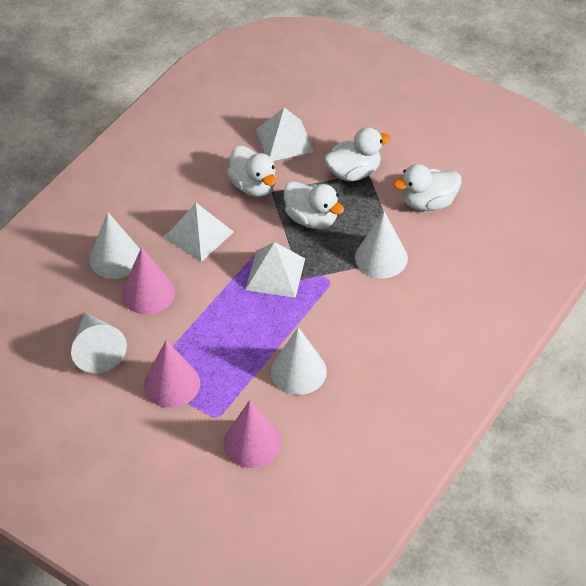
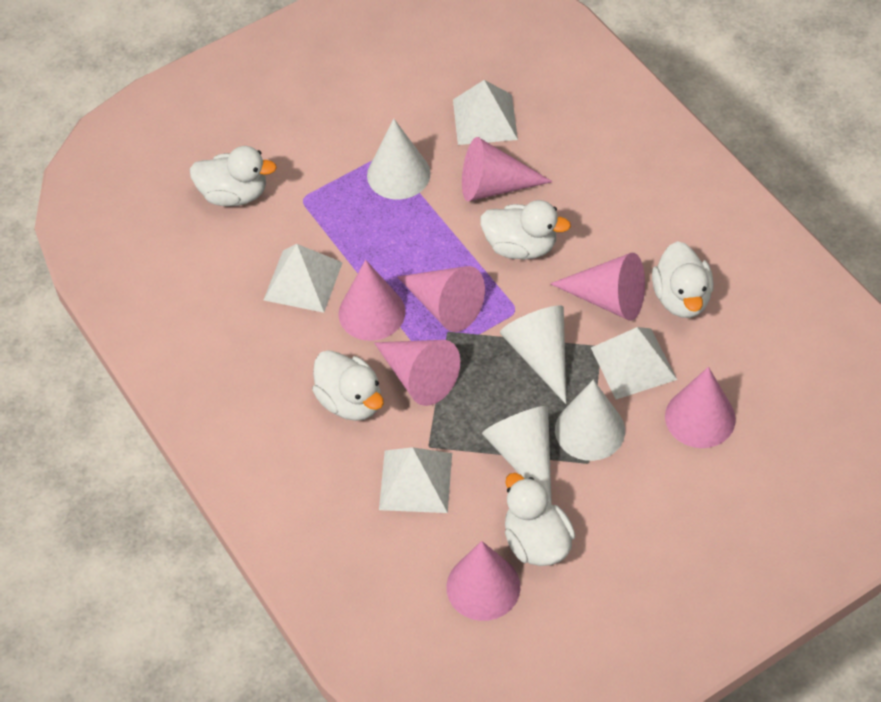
pink cone: [122,247,175,315] [144,340,200,408] [223,400,282,468] = 3 -> [339,260,405,341] [374,340,460,406] [397,266,485,332] [447,541,520,621] [462,137,553,201] [550,253,645,321] [665,367,736,448] = 7
white duck: [227,146,276,197] [284,181,344,229] [324,127,391,181] [393,164,462,211] = 4 -> [190,146,277,206] [312,350,384,421] [480,200,571,259] [505,473,576,566] [652,241,714,318] = 5
white pyramid: [164,203,234,262] [245,242,305,298] [256,108,314,161] = 3 -> [264,244,343,313] [379,447,452,513] [453,80,518,145] [591,327,677,399] = 4

